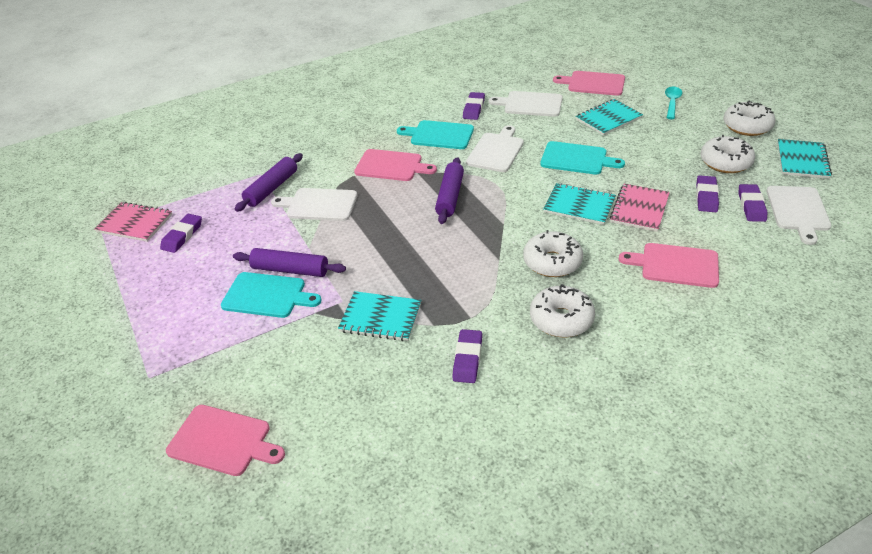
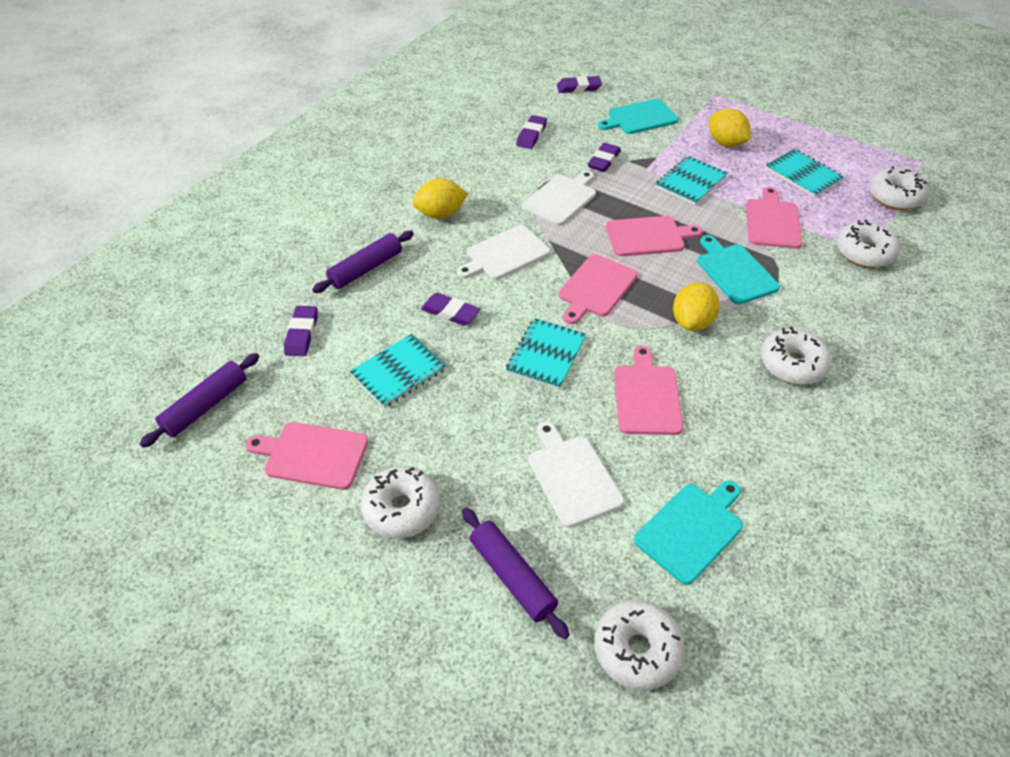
pink cutting board: [166,405,285,476] [354,149,437,181] [553,71,625,96] [619,243,719,288] = 4 -> [245,422,368,490] [559,254,638,324] [606,216,703,256] [614,346,683,435] [746,187,802,249] = 5
pink notebook: [94,202,172,242] [610,184,670,232] = 2 -> none = 0
turquoise spoon: [665,87,682,119] = 1 -> none = 0
white cutting board: [271,188,357,221] [466,125,524,172] [489,91,563,117] [767,186,831,245] = 4 -> [457,225,551,280] [522,171,596,226] [528,422,624,528] = 3
white donut: [523,230,583,277] [530,284,595,338] [700,135,755,173] [723,100,776,136] = 4 -> [360,466,440,538] [594,600,685,690] [761,326,832,385] [836,220,900,268] [869,166,929,210] = 5
yellow lemon: none = 0 -> [412,178,468,219] [673,282,720,331] [709,108,751,147] = 3

